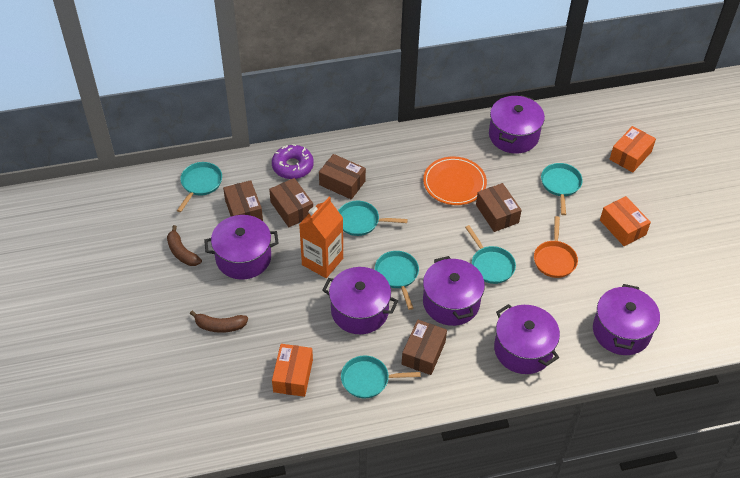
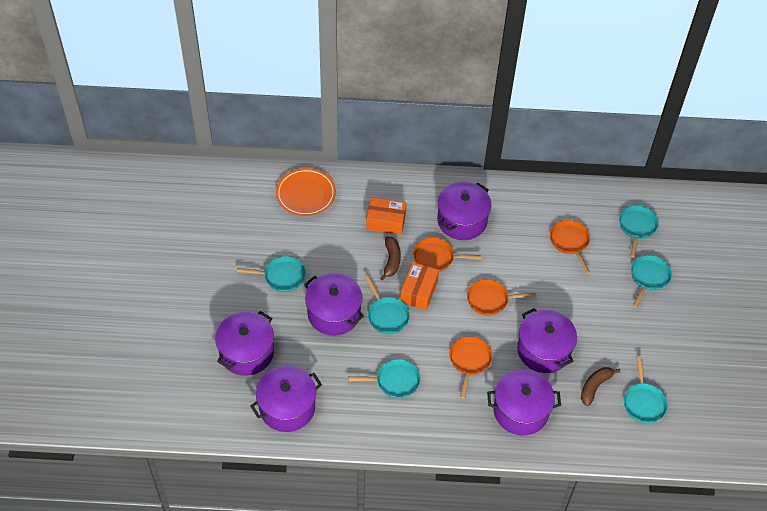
brown box: [223,180,263,221] [269,178,313,227] [319,154,366,199] [402,320,447,375] [476,183,522,232] = 5 -> none = 0
orange box: [272,344,313,397] [600,196,651,246] [610,126,656,173] = 3 -> [366,197,407,235] [400,262,439,310] = 2
orange carton: [299,197,343,278] = 1 -> none = 0
orange pan: [534,216,578,278] = 1 -> [413,237,481,272] [449,337,492,398] [467,279,536,316] [550,220,590,274] = 4
purple donut: [272,144,314,179] = 1 -> none = 0

